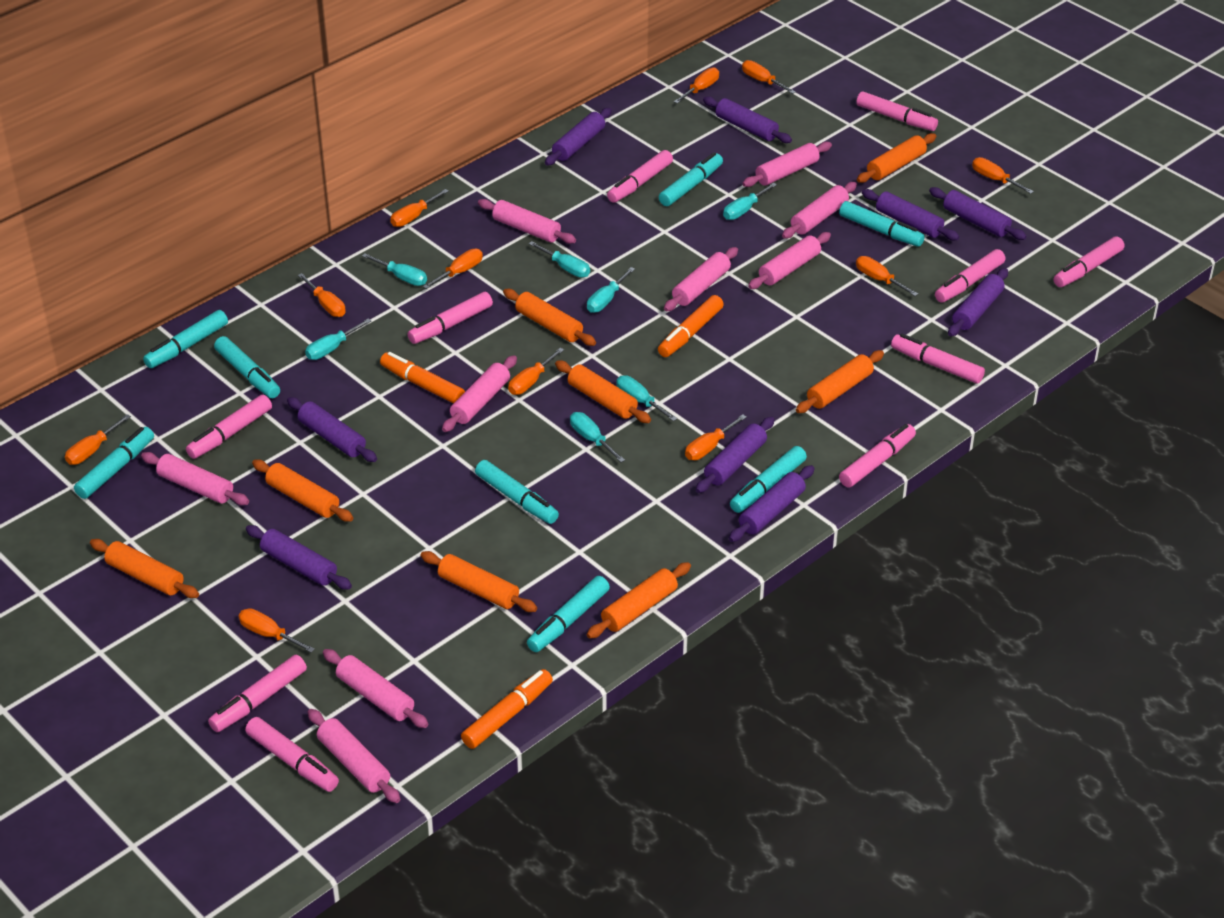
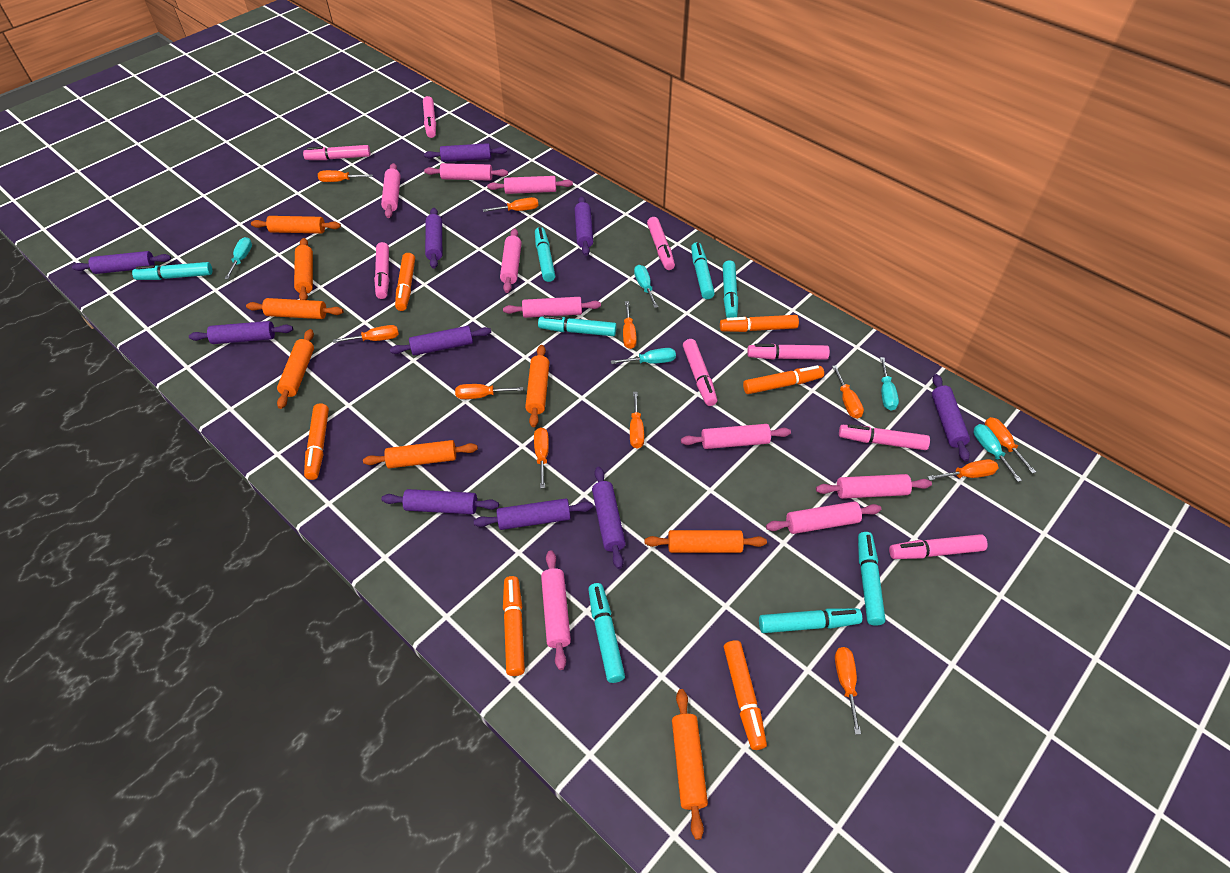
orange marker: [380,352,465,404] [461,669,553,749] [658,295,724,357] = 3 -> [304,403,329,480] [395,253,415,311] [503,576,525,676] [720,315,799,332] [724,640,767,750] [743,365,824,394] = 6
pink marker: [186,394,272,459] [208,655,307,732] [245,717,339,792] [407,292,493,344] [607,150,673,203] [839,424,916,487] [856,91,938,131] [891,334,985,384] [935,249,1005,303] [1053,236,1124,287] = 10 -> [303,145,371,160] [374,242,389,299] [423,96,436,138] [647,217,675,270] [683,339,717,406] [747,344,830,360] [839,424,930,450] [889,534,988,559] = 8
purple rolling pin: [246,525,352,590] [287,397,377,462] [545,108,612,165] [696,417,775,493] [703,96,792,143] [729,465,815,542] [862,189,959,240] [929,187,1027,240] [948,268,1008,337] = 9 -> [72,251,171,274] [189,321,293,344] [381,489,499,514] [390,326,491,356] [424,143,507,162] [425,208,442,269] [474,498,593,530] [574,196,593,256] [592,467,626,569] [932,374,970,462] = 10
turquoise screwdriver: [305,318,371,360] [362,253,427,286] [528,241,590,277] [570,412,625,462] [587,267,635,313] [616,375,677,421] [723,183,777,220] = 7 -> [224,237,252,279] [611,348,676,364] [634,265,658,308] [880,357,899,411] [973,424,1022,482] = 5

